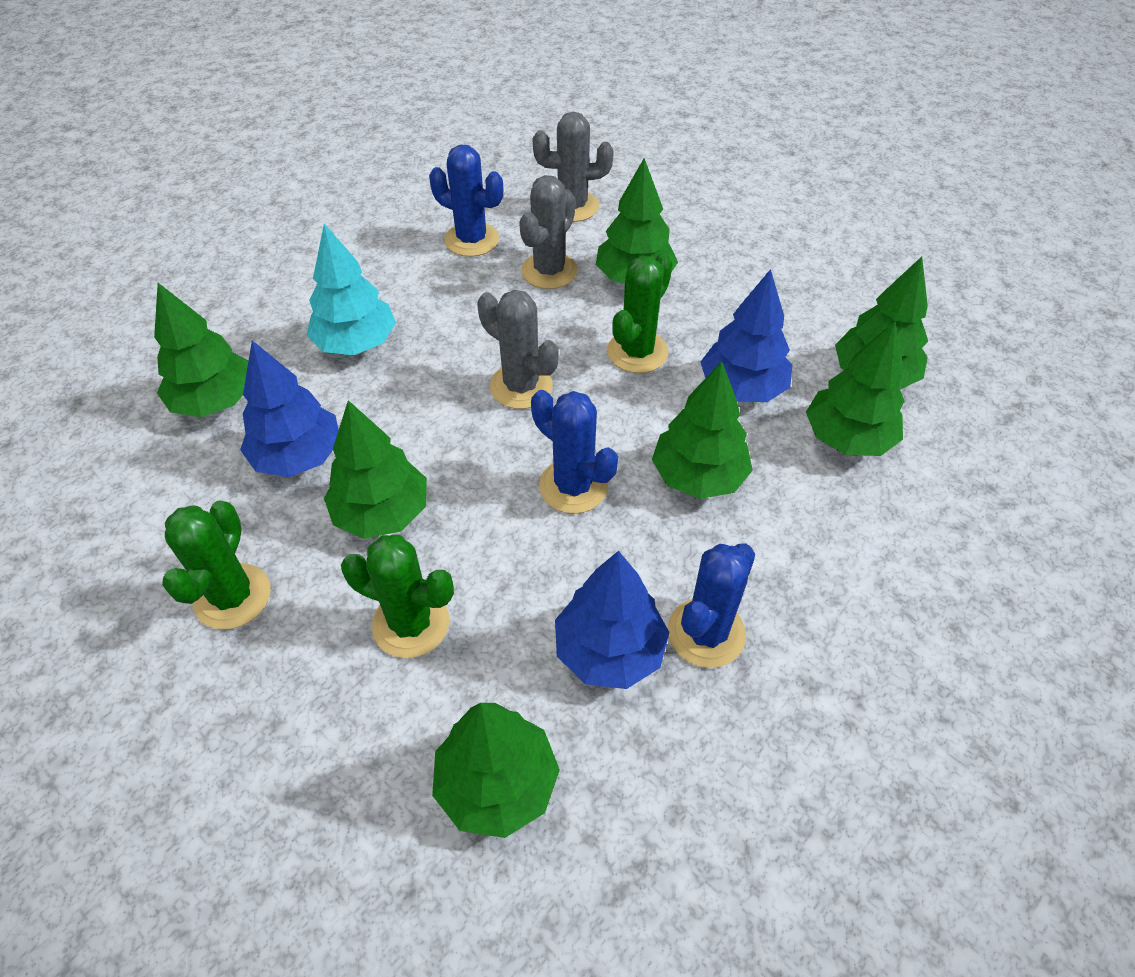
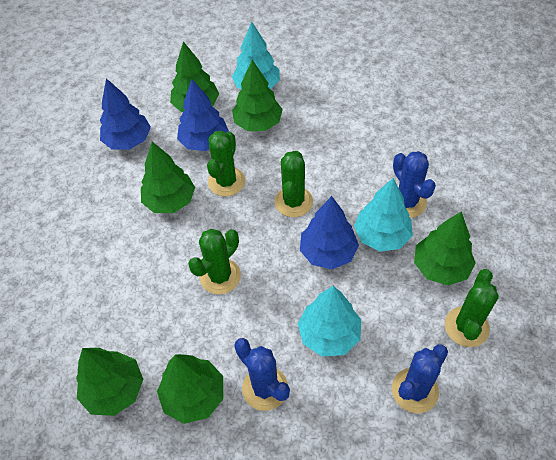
green cactus: [162,501,271,630] [341,535,454,658] [607,254,673,373] = 3 -> [188,229,241,294] [207,131,245,197] [275,151,313,217] [445,269,499,347] = 4
green tree: [154,283,249,417] [324,400,427,539] [432,703,560,838] [596,158,678,283] [652,361,753,499] [806,321,905,456] [835,257,928,389] = 7 -> [76,348,143,416] [141,142,195,213] [157,354,223,424] [170,41,219,112] [232,59,283,131] [414,211,476,286] = 6
grey cactus: [477,290,559,409] [519,175,578,289] [532,112,614,222] = 3 -> none = 0
turquoise tree: [307,224,396,355] = 1 -> [232,21,280,89] [298,286,361,357] [354,178,413,252] = 3

